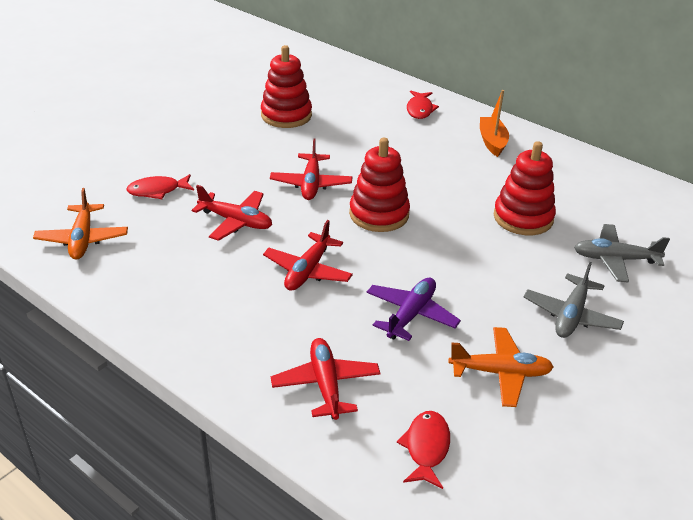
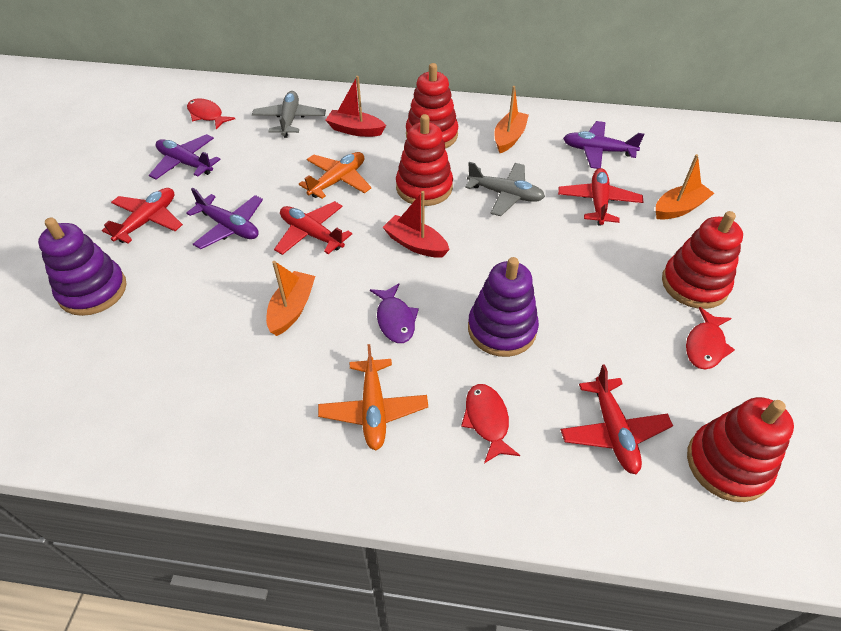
orange boat: [480,90,509,157] = 1 -> [266,261,315,336] [494,86,529,153] [656,154,714,220] = 3
purple fish: none = 0 -> [370,283,419,343] = 1
purple plane: [367,277,461,341] = 1 -> [149,134,221,179] [186,188,263,249] [563,121,644,169] = 3
purple stacking toy: none = 0 -> [38,218,127,316] [468,257,539,357] = 2
red boat: none = 0 -> [326,76,386,137] [383,191,450,258] = 2
red stacking toy: [261,45,312,128] [349,138,410,232] [494,141,556,235] = 3 -> [396,114,453,206] [406,63,458,149] [662,211,743,309] [687,397,794,502] = 4

